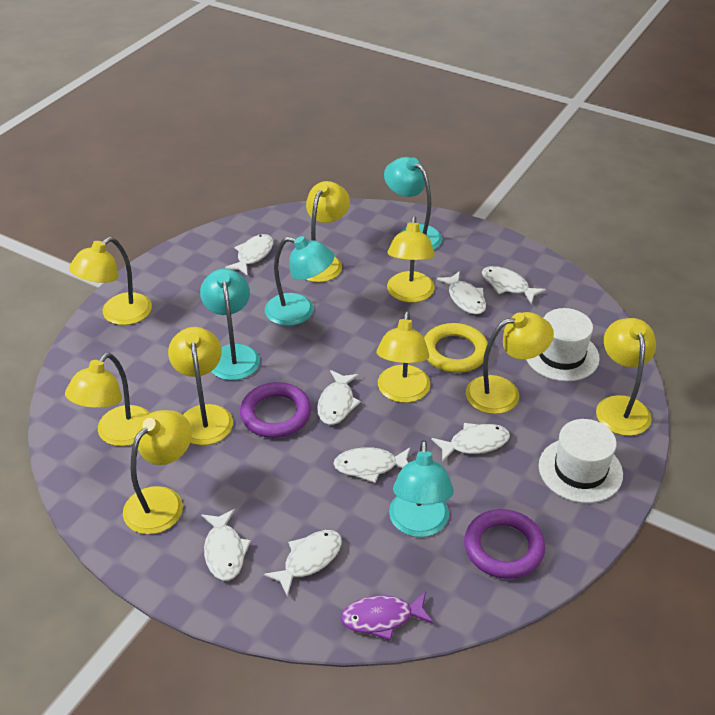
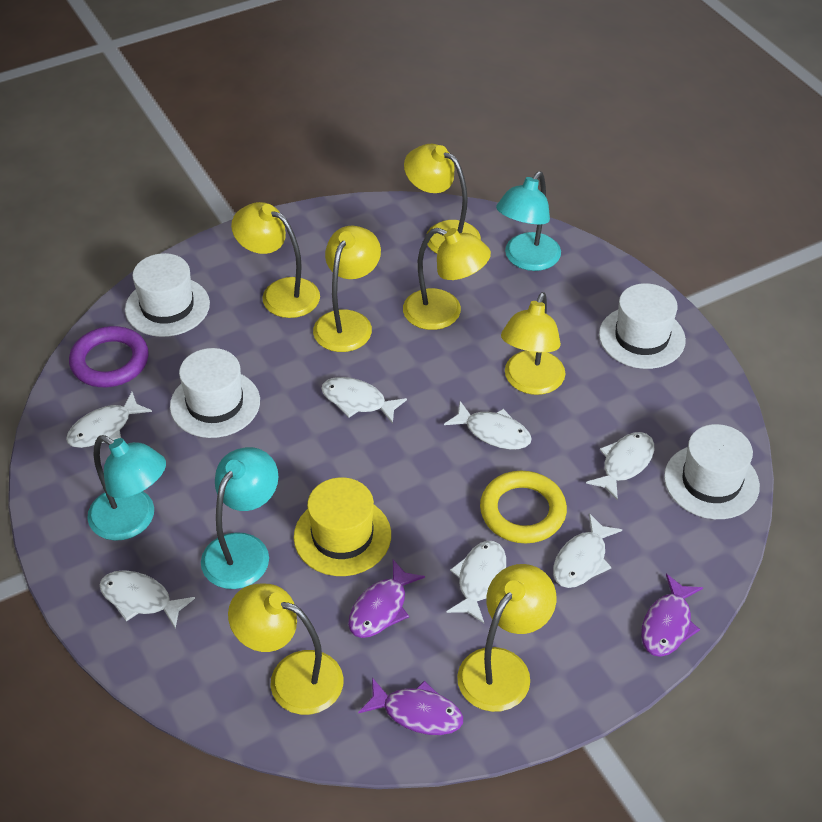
purple fish: [341,592,433,641] = 1 -> [348,560,425,638] [358,678,463,735] [641,574,703,657] = 3
purple ring: [240,382,311,438] [464,509,545,579] = 2 -> [69,326,149,387] = 1
turquoise lamp: [200,269,260,380] [265,236,334,326] [384,157,442,250] [389,440,454,537] = 4 -> [87,435,166,541] [201,447,278,589] [496,171,561,271] = 3
white fish: [201,509,251,581] [225,234,273,276] [264,530,342,597] [317,370,361,425] [333,447,410,483] [431,423,510,462] [437,271,486,314] [482,266,546,304] = 8 -> [66,392,152,448] [100,570,195,628] [321,377,407,424] [444,401,532,450] [447,541,506,623] [553,513,622,588] [586,432,654,500] = 7
white hat: [526,308,600,381] [539,419,623,503] = 2 -> [125,253,210,337] [170,348,260,438] [599,283,686,369] [664,424,760,519] = 4
yellow hat: none = 0 -> [294,477,391,576] = 1
yellow lamp: [65,353,150,446] [69,237,152,325] [123,410,192,534] [168,327,233,445] [305,181,350,282] [377,311,430,403] [387,216,435,303] [466,312,554,414] [596,318,656,436] = 9 -> [228,584,344,715] [231,202,320,318] [313,226,381,352] [403,228,491,330] [404,144,481,254] [457,564,557,712] [501,292,566,395] = 7

